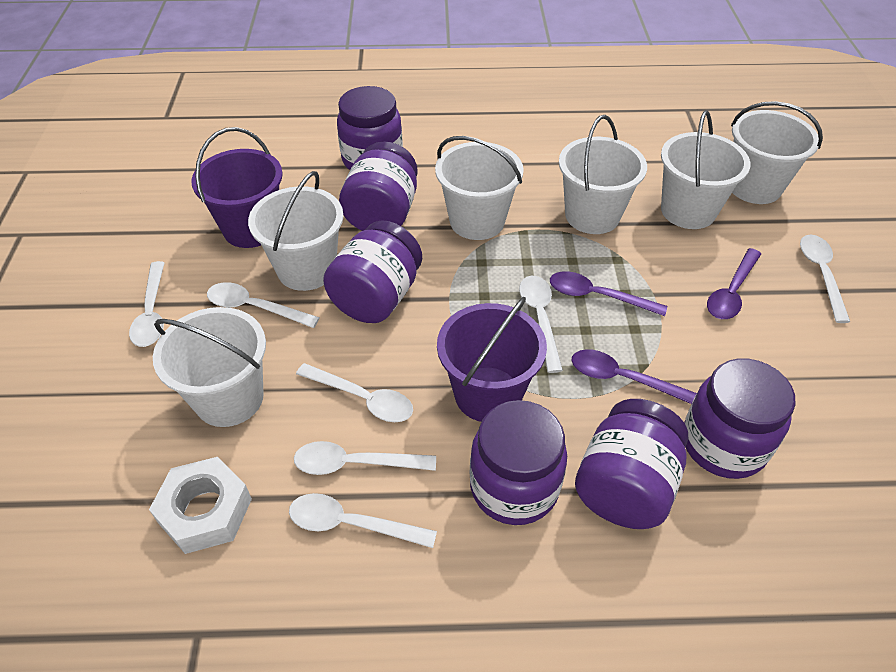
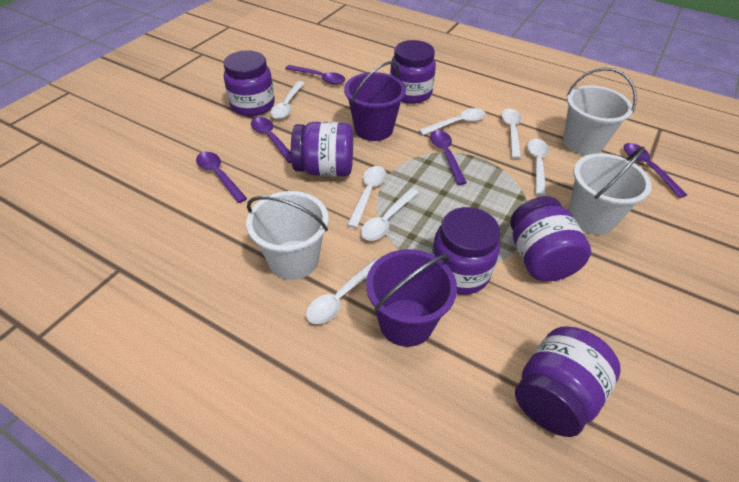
purple spoon: [550,271,667,316] [572,349,697,404] [707,248,761,319] = 3 -> [196,152,247,203] [251,117,292,163] [285,65,345,85] [430,130,467,185] [624,143,687,198] = 5
white bucket: [153,307,266,427] [248,171,344,291] [435,136,524,240] [559,115,647,234] [661,110,750,229] [731,101,823,204] = 6 -> [246,191,329,280] [563,68,637,155] [569,147,652,235] = 3
white nut: [149,457,252,554] = 1 -> none = 0

